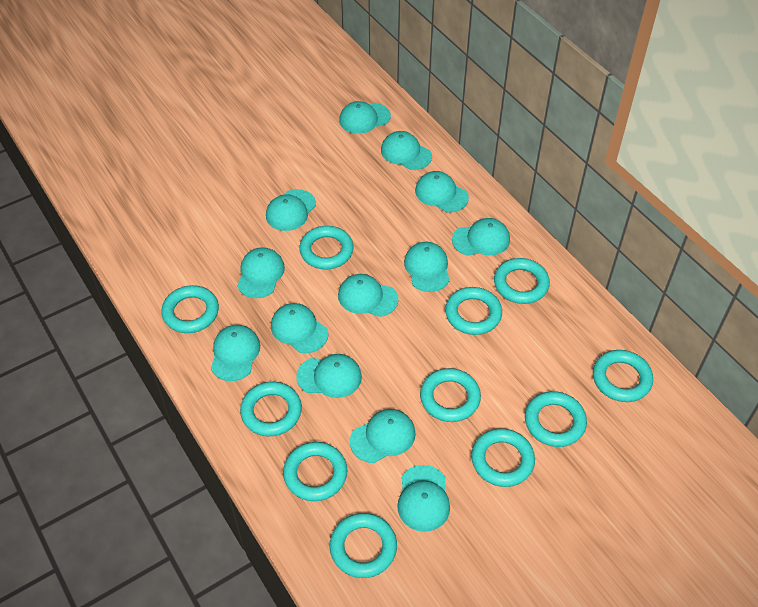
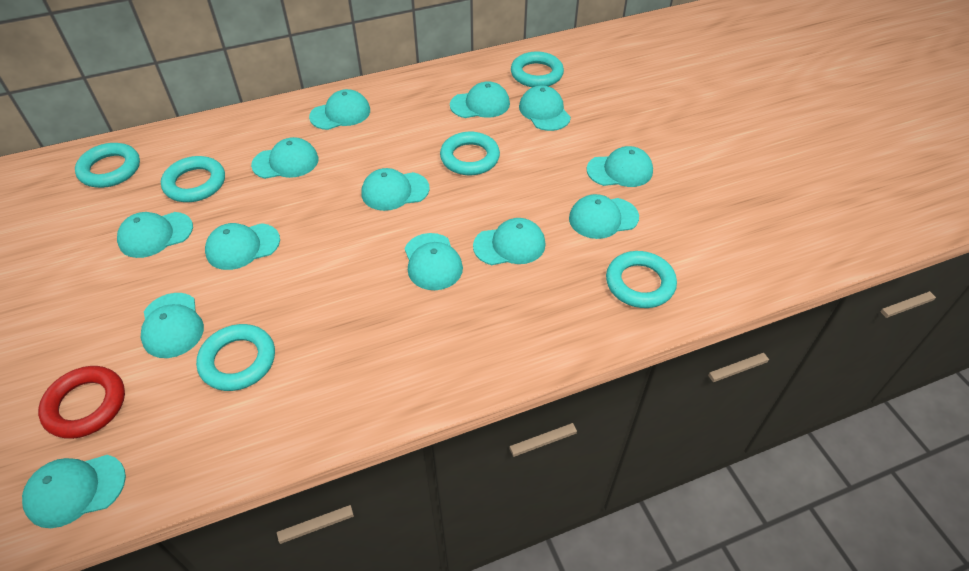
red ring: none = 0 -> [38,366,125,439] = 1
turquoise ring: [161,285,219,333] [240,382,302,436] [283,442,347,501] [299,226,354,270] [330,513,397,578] [420,368,481,422] [445,287,502,335] [471,428,535,487] [494,258,550,304] [525,391,587,447] [593,350,653,402] = 11 -> [75,143,140,188] [161,156,225,202] [196,324,275,391] [440,132,500,175] [511,51,564,87] [606,251,677,308] = 6

